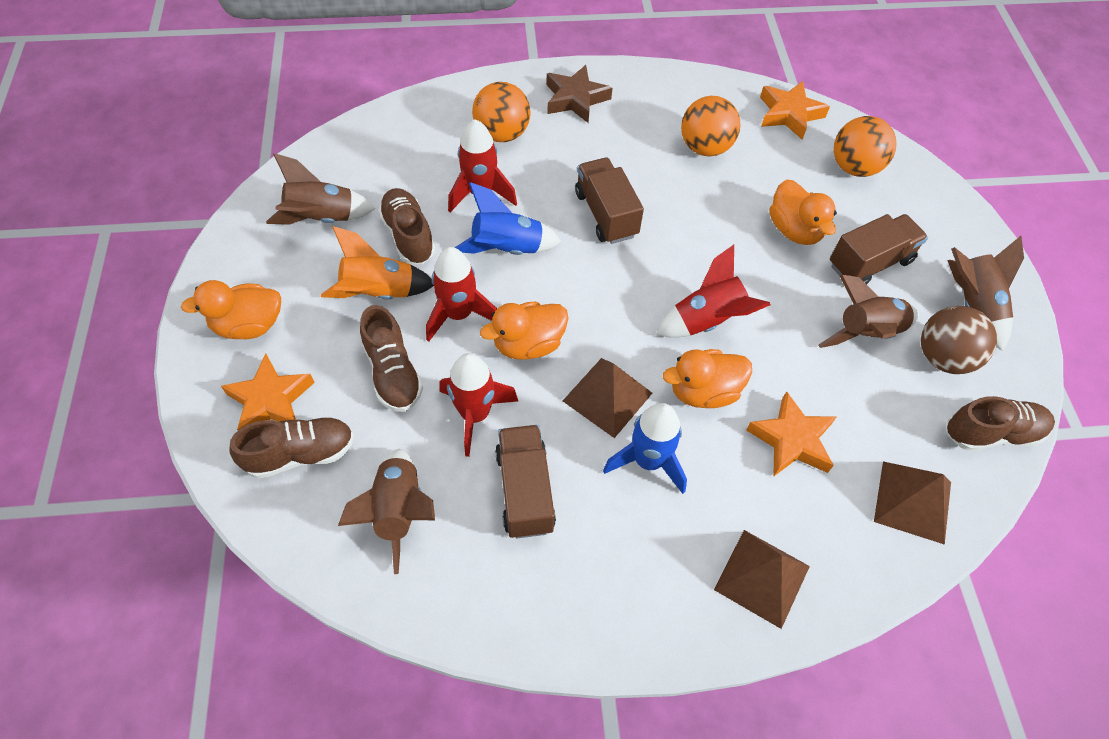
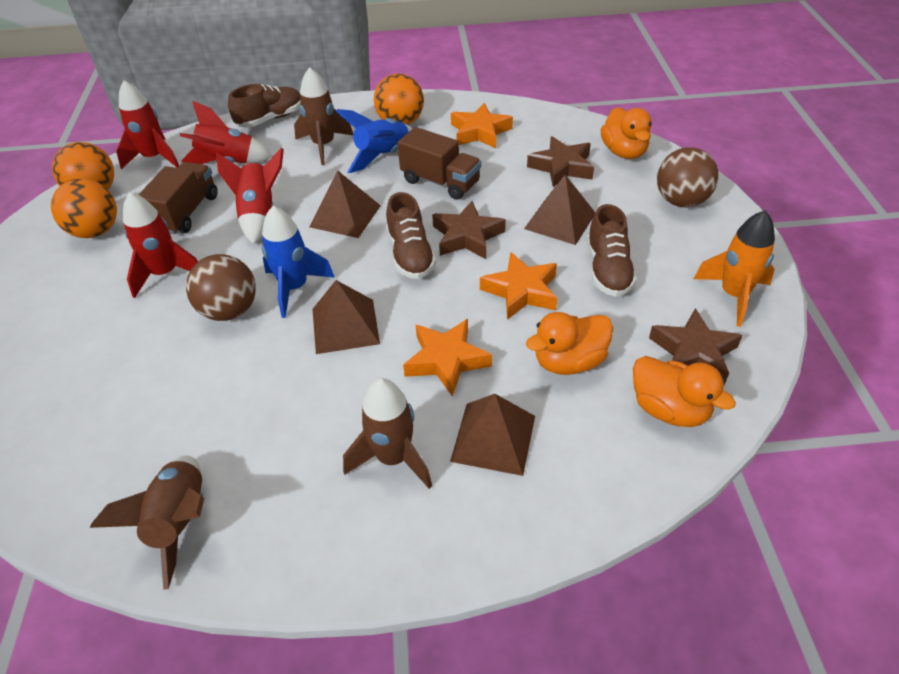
brown ball: [921,306,997,374] = 1 -> [186,254,256,321] [657,147,719,207] = 2
brown pyramid: [563,358,652,438] [714,530,810,629] [874,461,951,545] = 3 -> [310,170,381,238] [312,280,380,354] [450,394,535,476] [524,175,595,245] = 4
brown rocket: [266,153,376,225] [338,449,435,574] [818,275,919,348] [947,236,1024,351] = 4 -> [90,456,204,590] [294,67,353,165] [343,378,432,489] = 3
brown shoe: [229,417,354,479] [360,305,423,412] [378,188,435,264] [947,396,1055,451] = 4 -> [228,84,301,128] [386,192,436,279] [587,204,637,297] = 3
brown star: [546,65,612,123] = 1 -> [432,201,506,259] [527,136,594,187] [649,308,743,385] = 3
brown truck: [495,425,556,538] [575,158,644,244] [830,214,928,285] = 3 -> [139,162,218,234] [397,127,481,200] = 2
orange duck: [181,280,281,339] [480,302,569,360] [663,349,752,408] [770,179,837,245] = 4 -> [526,312,613,375] [601,107,652,159] [633,356,736,427] = 3

